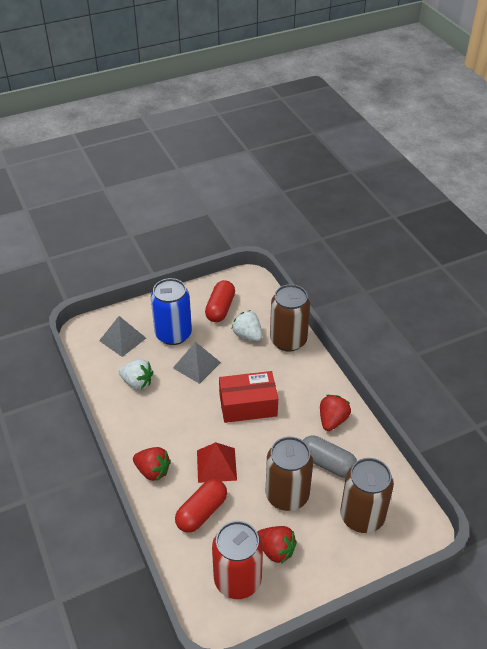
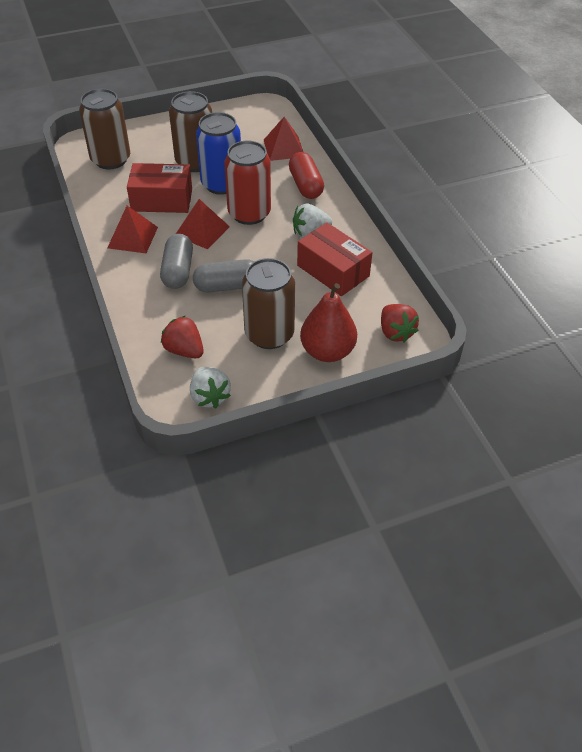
grey capsule: [303,435,357,478] = 1 -> [160,234,193,289] [193,259,254,292] = 2
grey pyramid: [99,316,146,357] [173,342,221,384] = 2 -> none = 0
red box: [219,371,278,423] = 1 -> [127,163,192,213] [297,222,373,296] = 2
red capsule: [175,479,227,533] [205,280,235,322] = 2 -> [289,152,324,199] = 1
red pear: none = 0 -> [300,283,357,362] = 1
red pyramid: [197,442,237,483] = 1 -> [108,206,158,253] [176,199,230,249] [264,117,303,161] = 3
red strawberry: [133,447,171,481] [257,526,297,564] [320,395,351,431] = 3 -> [161,316,204,358] [381,304,419,343] = 2

